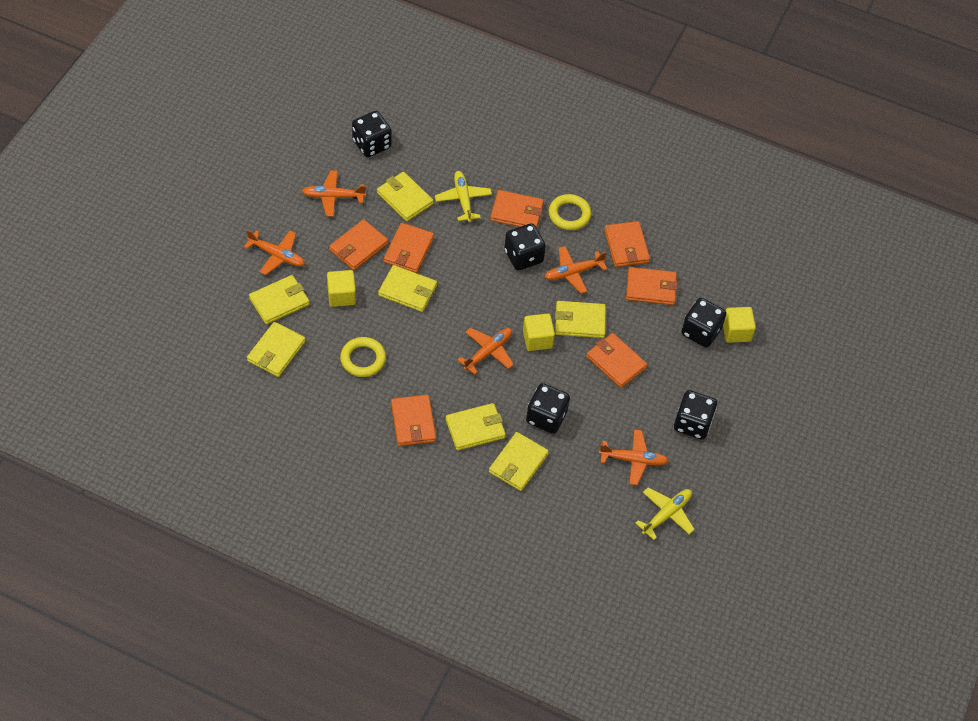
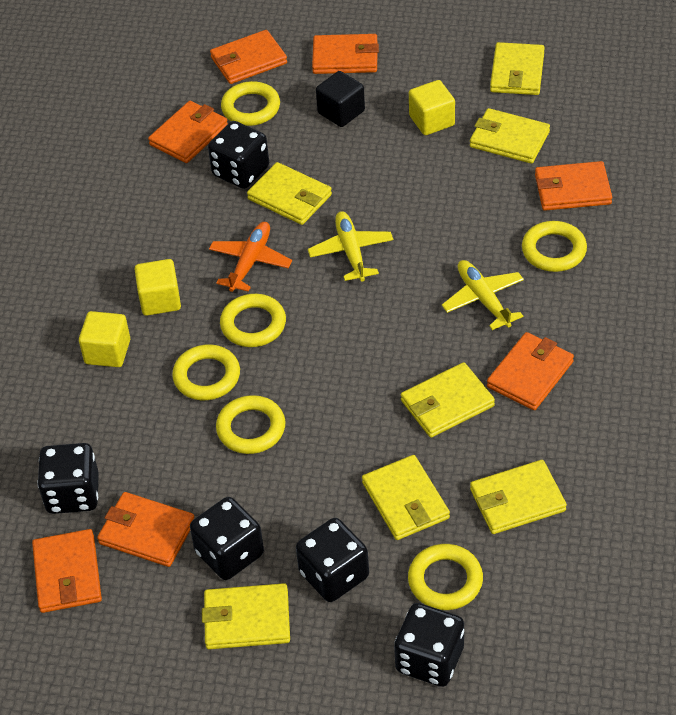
black cube: none = 0 -> [316,71,365,127] = 1
orange plane: [244,230,305,275] [302,170,366,217] [457,328,514,375] [545,246,607,294] [599,429,669,485] = 5 -> [209,222,292,292] = 1
yellow ring: [340,337,386,377] [549,194,591,230] = 2 -> [172,344,240,400] [216,395,285,454] [220,294,286,347] [221,81,280,126] [408,544,483,610] [522,221,587,272] = 6

